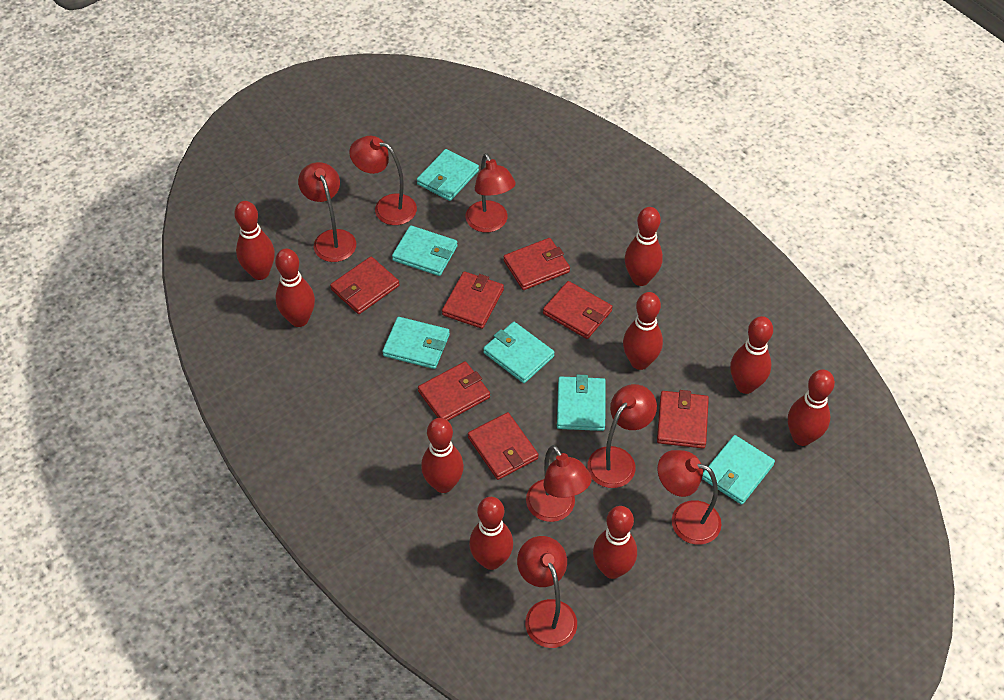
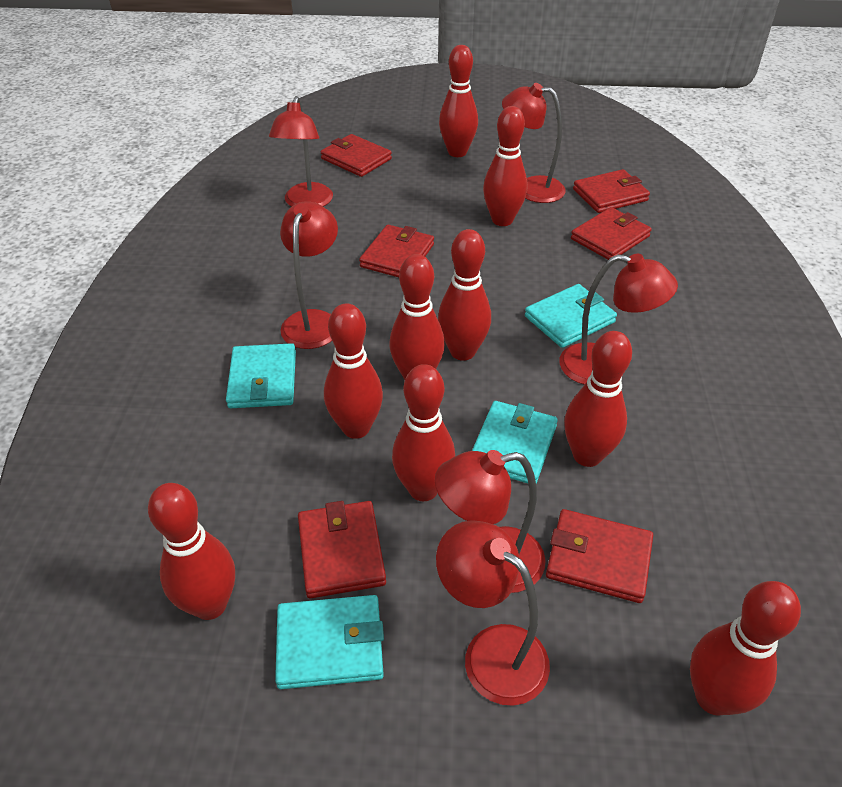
red lamp: [298,162,356,262] [349,136,417,225] [466,153,516,232] [517,536,577,648] [526,445,592,522] [587,384,657,488] [658,450,722,545] = 7 -> [269,96,333,207] [280,201,338,349] [435,450,546,593] [436,520,550,706] [502,83,566,203] [559,254,678,385] = 6
red wallet: [330,256,400,314] [418,361,490,421] [442,271,504,329] [468,412,539,480] [503,238,570,290] [543,281,613,339] [657,390,709,448] = 7 -> [298,501,386,598] [321,134,392,177] [359,225,434,277] [546,509,653,603] [571,207,652,260] [573,169,650,213] = 6
turquoise wallet: [382,317,450,369] [392,225,458,276] [417,149,479,201] [483,322,555,383] [557,375,606,431] [702,435,775,505] = 6 -> [226,343,296,408] [275,595,384,689] [472,401,558,483] [525,284,617,348] = 4

